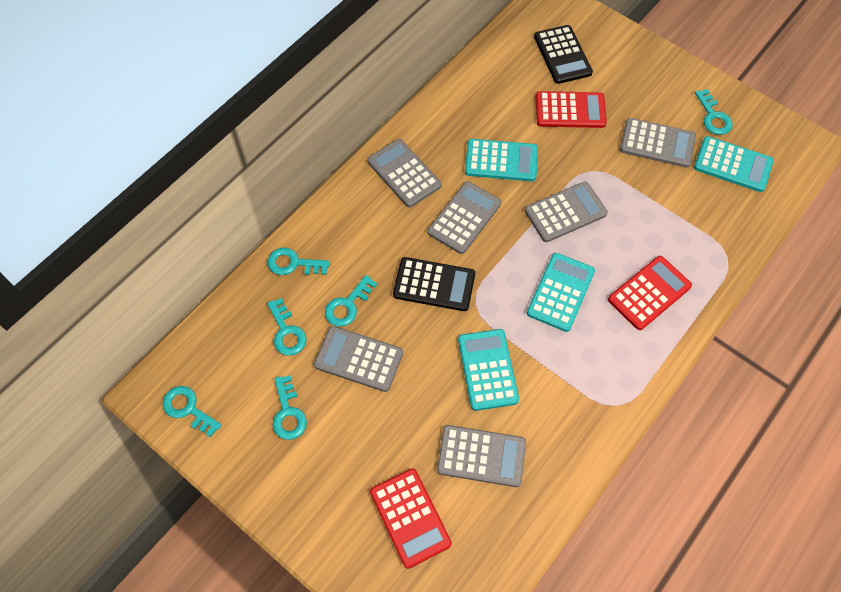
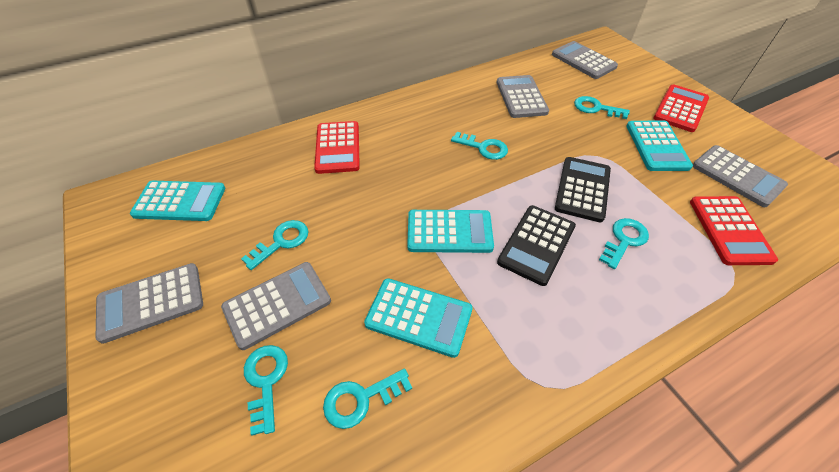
grey calculator: [314,326,403,392] [367,139,441,208] [427,181,501,254] [437,425,526,487] [525,182,608,242] [620,118,696,168] = 6 -> [95,263,203,344] [221,262,331,350] [497,75,549,118] [552,41,618,79] [693,145,788,207] = 5

